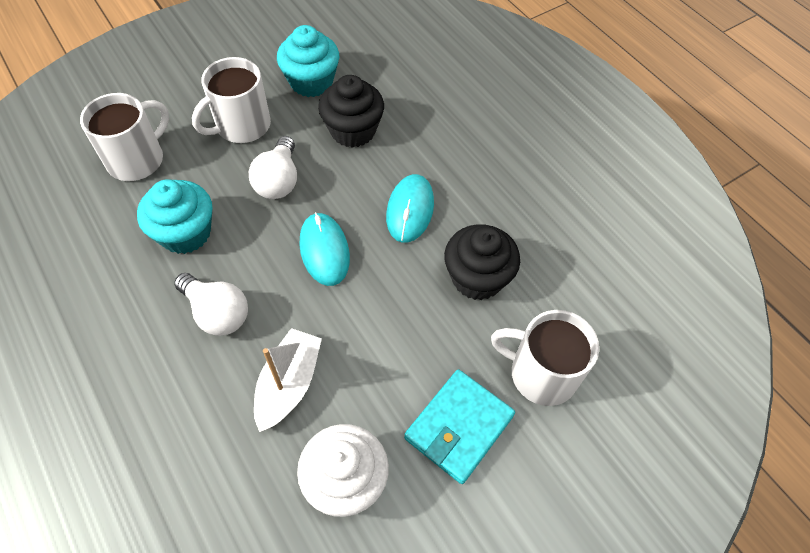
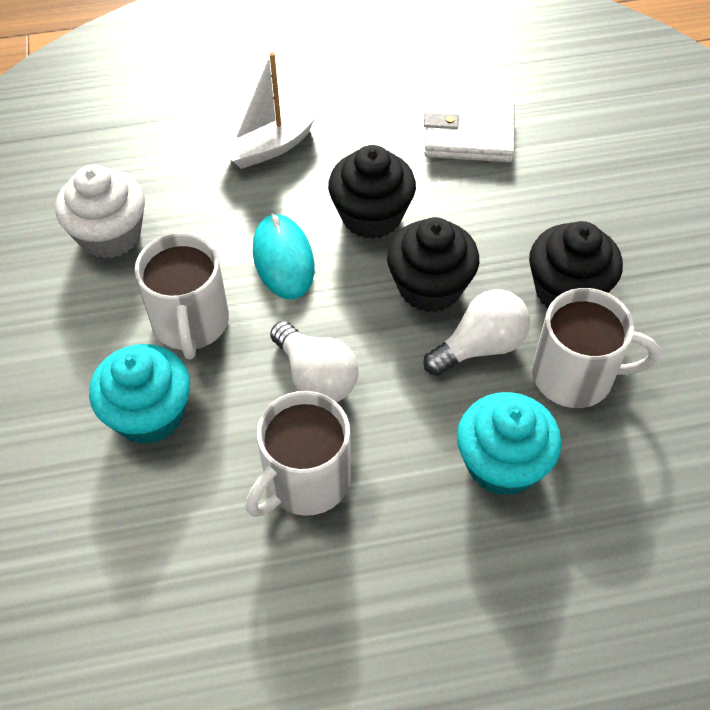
black cupcake: [318,75,384,148] [444,224,520,300] = 2 -> [328,145,416,239] [387,217,479,313] [529,221,623,309] = 3
turquoise mouse: [299,212,350,286] [386,174,434,243] = 2 -> [253,213,314,299] = 1
turquoise wallet: [404,369,515,484] = 1 -> none = 0
white wallet: none = 0 -> [424,97,515,162] = 1

